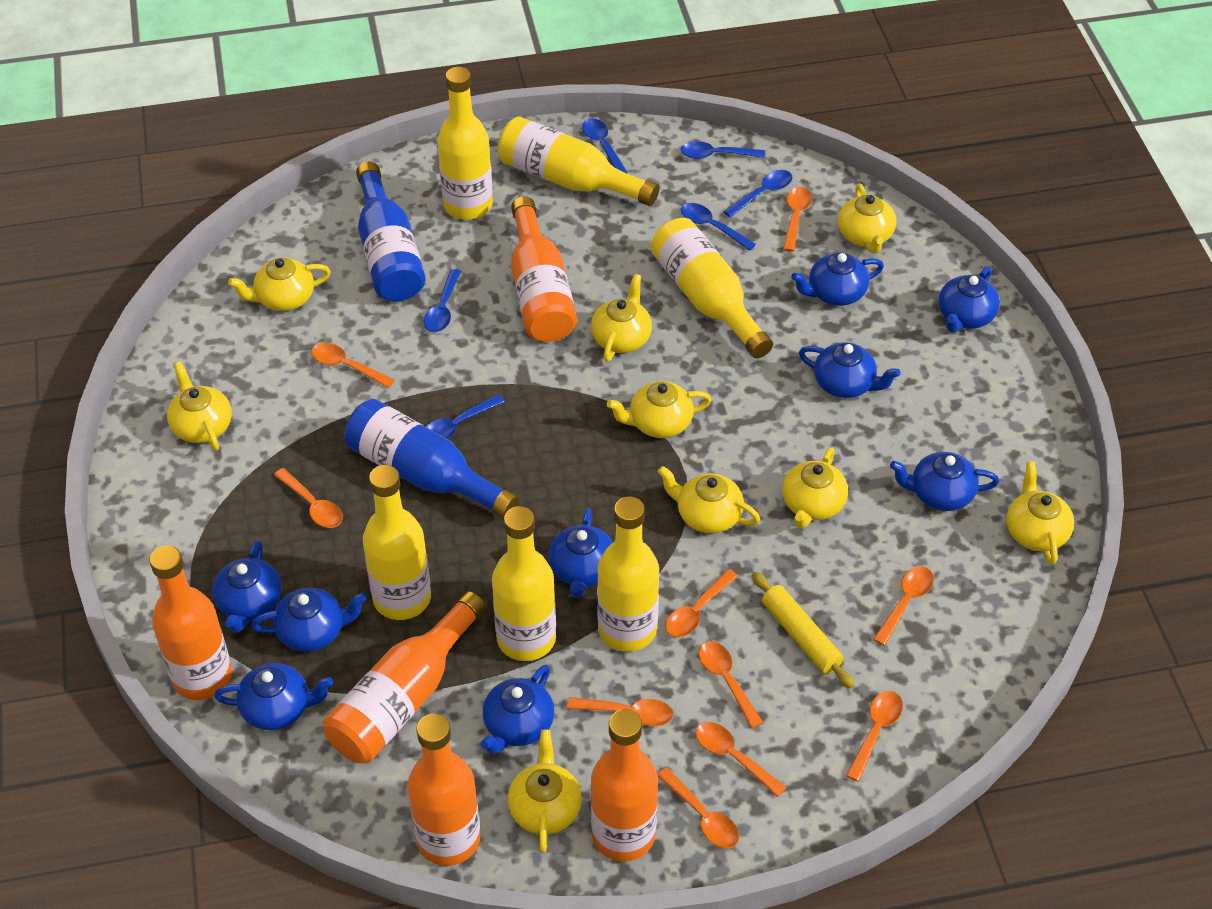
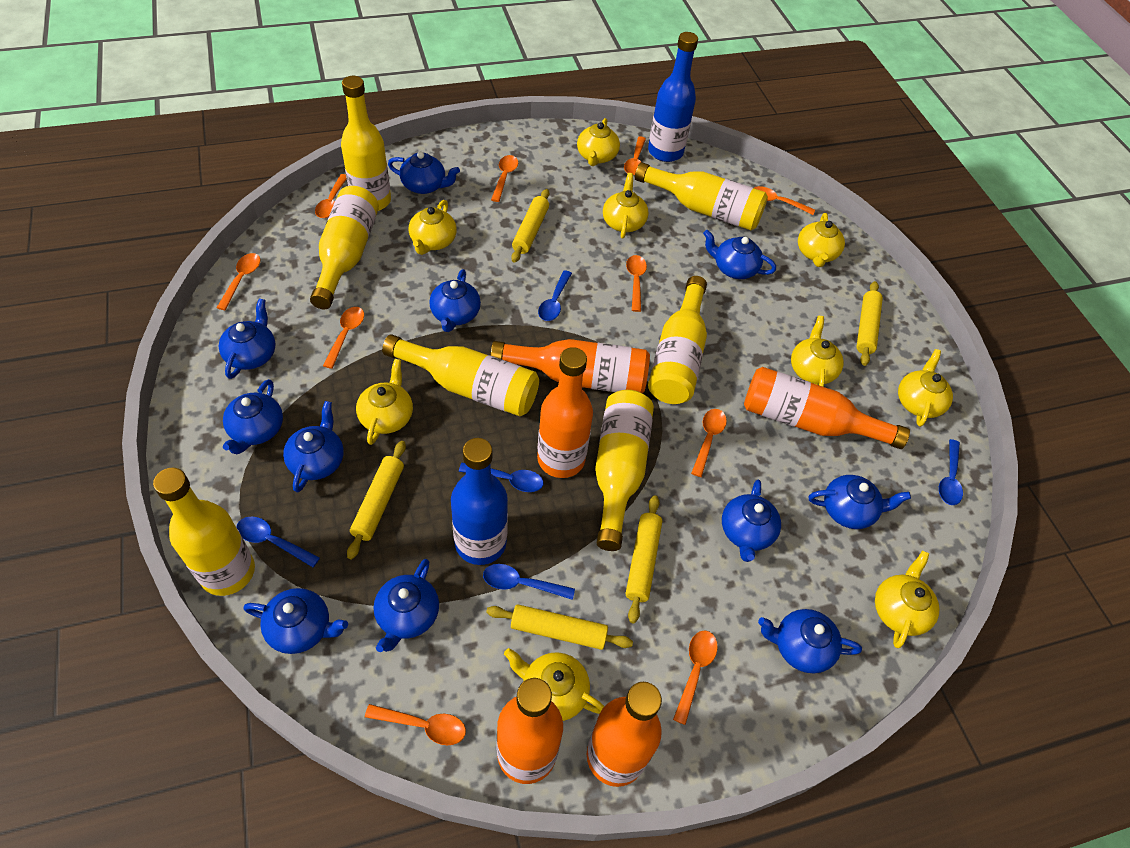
blue spoon: [424,269,461,332] [426,394,505,439] [582,118,628,173] [680,141,765,159] [681,203,756,251] [723,170,793,217] = 6 -> [237,516,320,567] [459,463,543,492] [483,564,575,600] [538,270,572,321] [939,439,963,505] = 5
blue teapot: [212,540,282,633] [214,663,333,730] [251,587,367,652] [481,665,554,754] [549,508,613,598] [791,252,884,306] [799,342,900,398] [890,452,999,511] [938,266,1000,332] = 9 -> [219,298,275,379] [223,379,283,454] [243,588,348,654] [283,401,344,492] [374,559,439,652] [388,151,460,194] [429,269,481,332] [703,230,776,279] [722,480,781,562] [758,609,862,673] [809,475,911,529] = 11
yellow bottle: [363,465,431,620] [438,67,493,220] [492,506,556,661] [498,117,659,206] [597,496,659,652] [651,218,773,358] = 6 -> [153,468,255,596] [310,186,379,309] [341,76,391,211] [382,334,539,416] [595,390,654,551] [635,162,768,230] [648,276,707,404] = 7
yellow rolling pin: [752,572,854,689] = 1 -> [347,441,406,559] [486,604,633,650] [511,189,550,263] [626,495,662,624] [856,281,883,366] = 5

